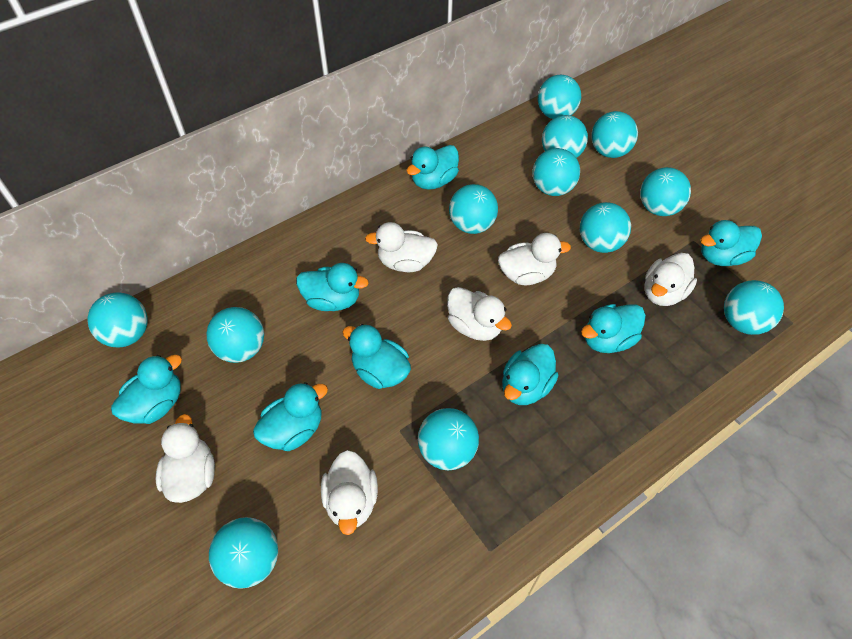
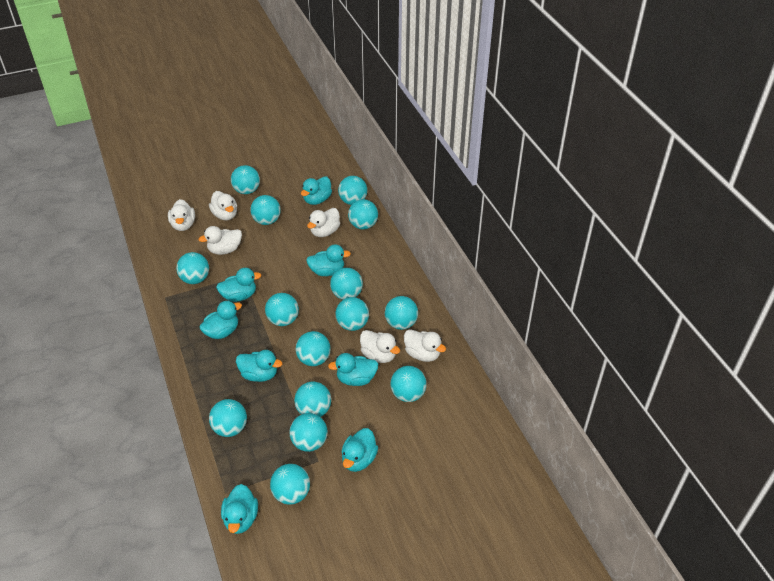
turquoise ball: [87,292,148,347] [206,307,264,363] [209,517,278,589] [418,408,479,470] [449,184,498,234] [533,148,580,196] [538,75,581,119] [542,115,588,158] [580,202,631,253] [591,111,638,158] [640,167,691,216] [724,280,784,335] = 12 -> [176,252,209,284] [209,399,247,437] [231,165,260,194] [251,195,281,225] [265,293,299,326] [270,464,310,505] [289,413,328,452] [294,382,331,417] [296,331,331,366] [330,268,363,300] [336,297,369,331] [338,176,367,205] [348,199,378,229] [385,296,418,330] [391,366,427,402] = 15

